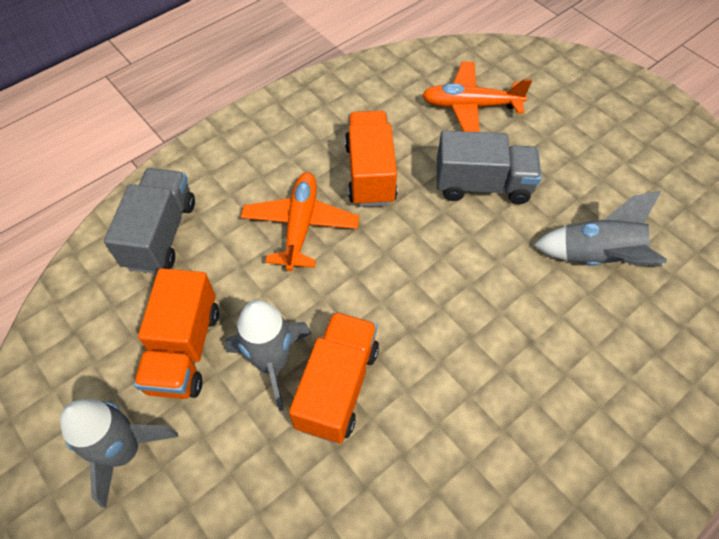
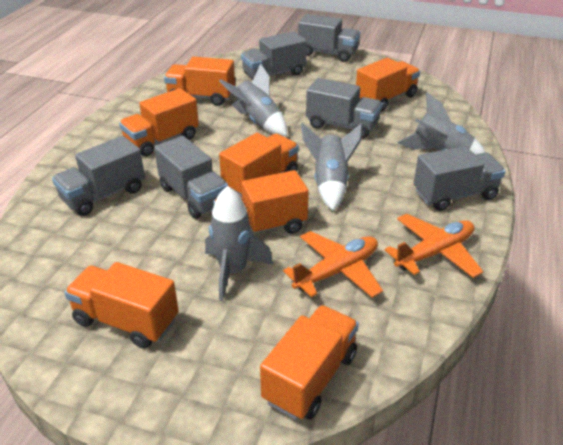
grey rocket: [60,399,178,508] [224,300,312,411] [534,190,667,267] = 3 -> [205,186,273,301] [219,63,287,136] [301,123,363,211] [397,93,485,154] = 4
grey truck: [104,168,195,274] [437,130,542,204] = 2 -> [52,136,145,216] [154,136,228,219] [241,31,307,79] [298,14,360,62] [306,78,382,139] [414,146,506,211] = 6
orange truck: [134,268,219,399] [289,312,379,444] [345,111,398,207] = 3 -> [64,262,179,349] [119,88,199,157] [164,57,235,106] [213,170,309,234] [219,133,299,198] [260,305,359,420] [356,58,420,111] = 7

